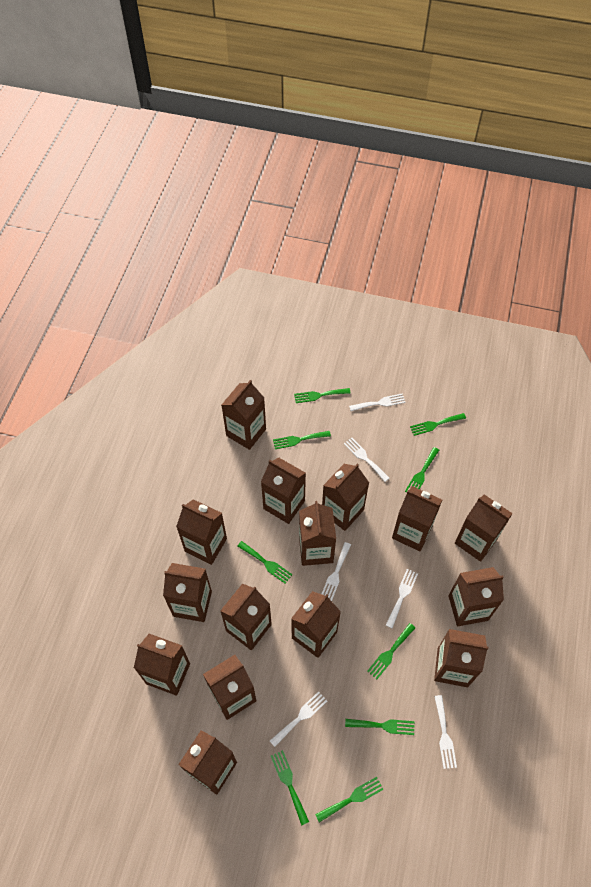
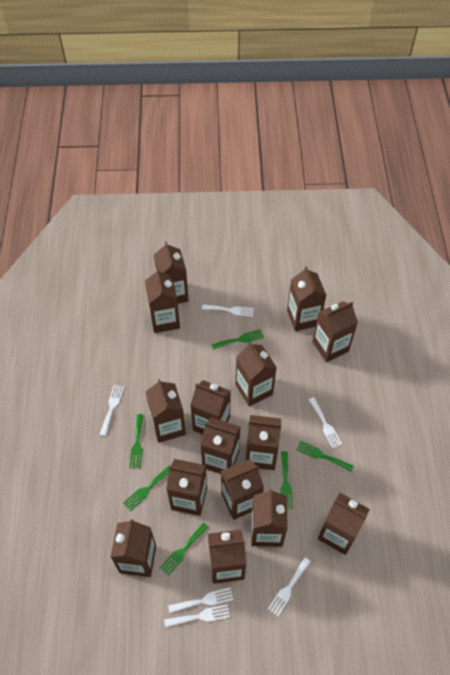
green fork: [237,541,292,584] [271,750,309,826] [273,431,331,449] [294,388,351,403] [315,777,384,822] [345,719,414,735] [367,623,415,679] [405,447,439,492] [410,413,466,436] = 9 -> [123,465,170,511] [130,414,143,468] [160,523,208,576] [211,329,264,349] [280,451,293,509] [296,441,353,471] = 6

